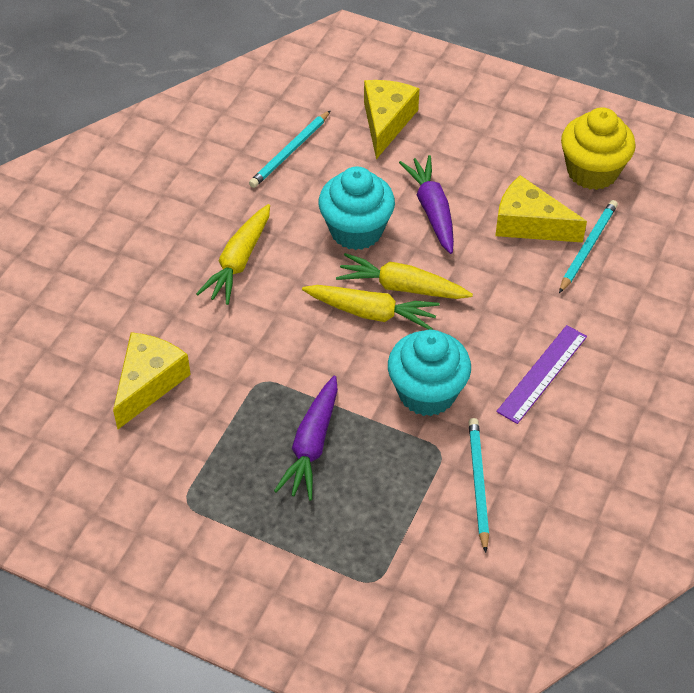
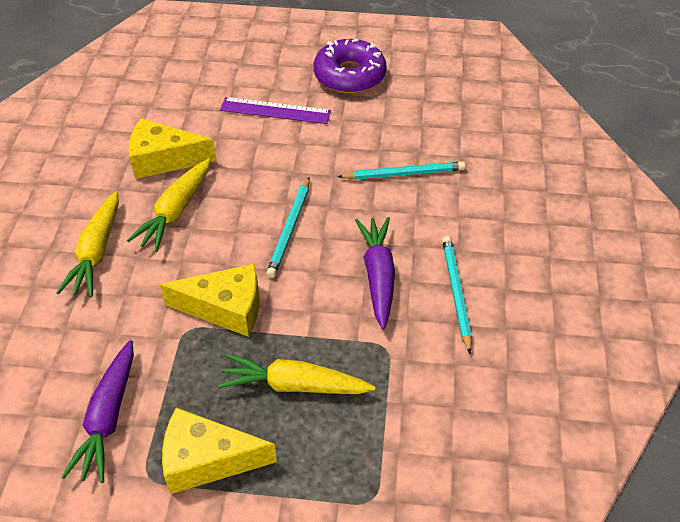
purple donut: none = 0 -> [314,39,387,93] = 1
turquoise cupcake: [319,167,395,250] [388,330,471,416] = 2 -> none = 0
yellow cupcake: [561,107,636,190] = 1 -> none = 0

